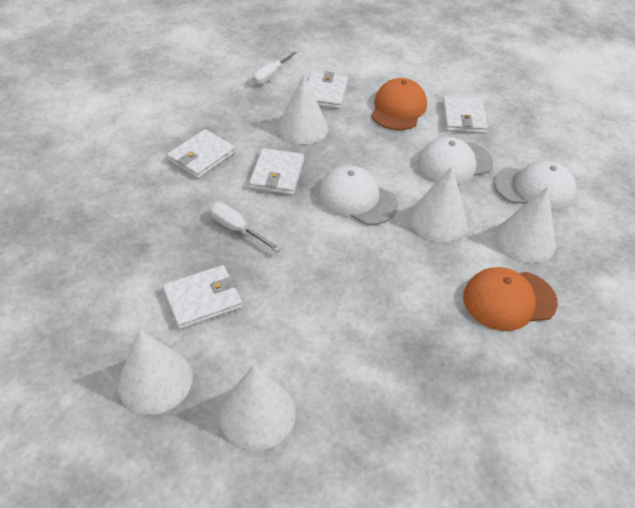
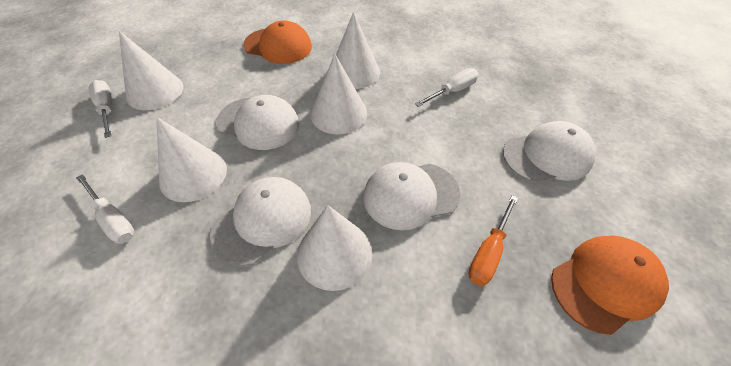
orange screwdriver: none = 0 -> [468,195,518,286] = 1
white cap: [318,165,398,225] [418,137,493,185] [494,161,576,211] = 3 -> [210,177,311,266] [216,95,299,150] [363,162,460,230] [503,121,596,183] = 4
white screwdriver: [209,202,281,252] [252,50,299,85] = 2 -> [76,174,134,244] [89,80,112,138] [415,68,478,107] = 3
white wallet: [162,265,242,329] [167,129,236,179] [249,148,304,195] [308,71,348,109] [442,96,488,134] = 5 -> none = 0

